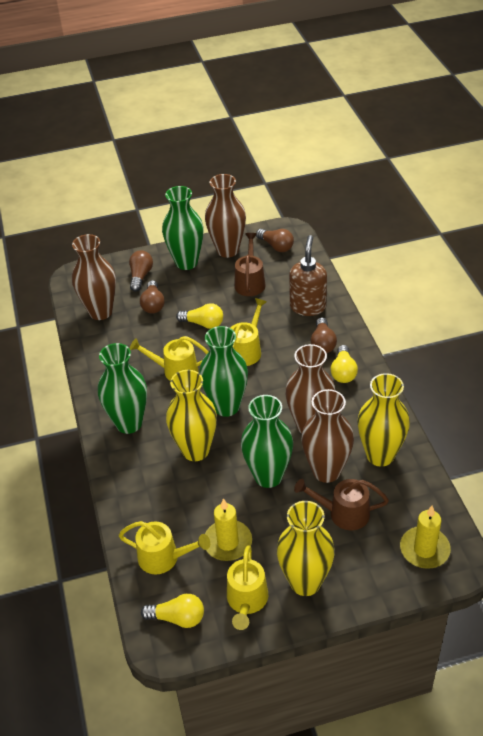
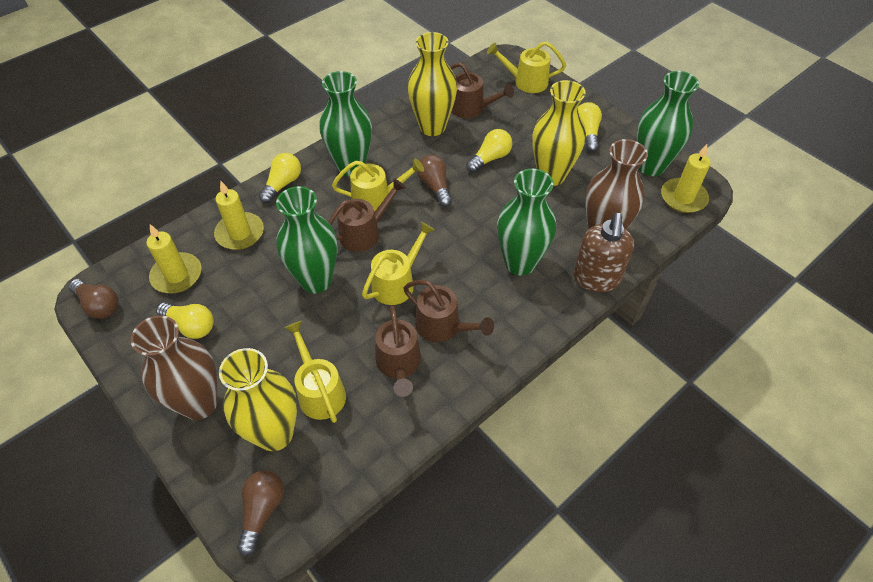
brown light bulb: [129,250,153,292] [140,280,165,313] [256,229,294,252] [311,317,337,353] = 4 -> [69,279,119,319] [237,470,284,556] [417,155,452,207] = 3
brown vase: [72,234,116,320] [205,174,246,258] [285,344,335,434] [301,389,354,483] = 4 -> [131,316,217,420] [585,139,648,229] = 2
brown watering can: [235,233,266,296] [294,479,389,530] = 2 -> [328,178,406,252] [375,305,421,397] [403,280,494,342] [450,63,514,118] = 4
yellow candle: [205,498,252,561] [400,506,451,569] = 2 -> [146,224,202,293] [214,181,264,250] [661,144,711,213] = 3
yellow light bulb: [141,594,204,628] [176,303,223,329] [331,345,358,383] = 3 -> [156,302,214,339] [259,153,301,203] [466,129,512,173] [578,102,602,152] = 4

